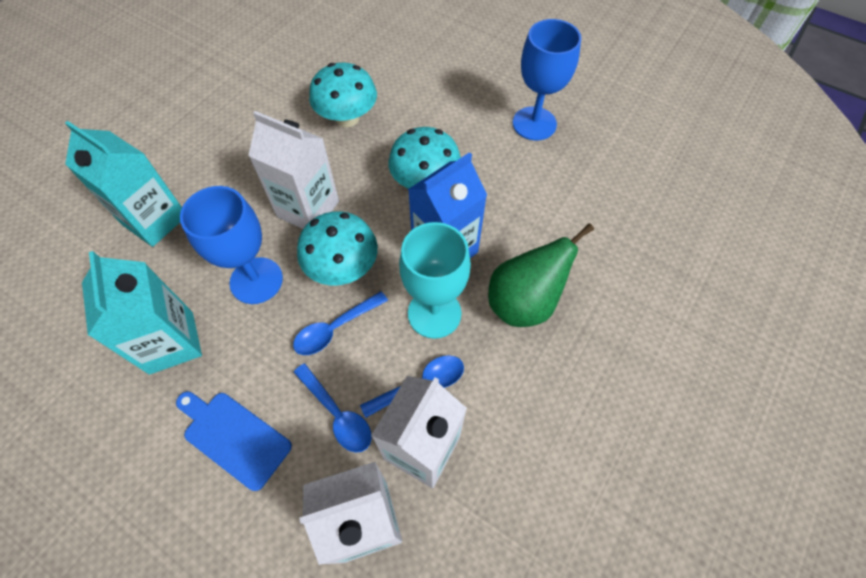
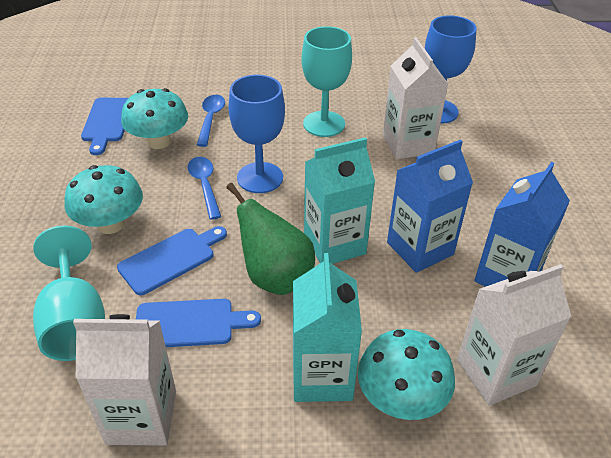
blue carton: [408,152,487,258] = 1 -> [387,139,473,273] [474,162,570,287] = 2
blue cutting board: [176,392,292,491] = 1 -> [81,98,128,155] [117,226,227,295] [136,299,261,347] = 3
blue spoon: [293,291,388,355] [294,363,372,453] [360,355,464,418] = 3 -> [187,157,221,220] [197,95,225,147] = 2
turquoise goblet: [399,222,471,339] = 1 -> [33,225,105,361] [302,26,352,137] = 2

